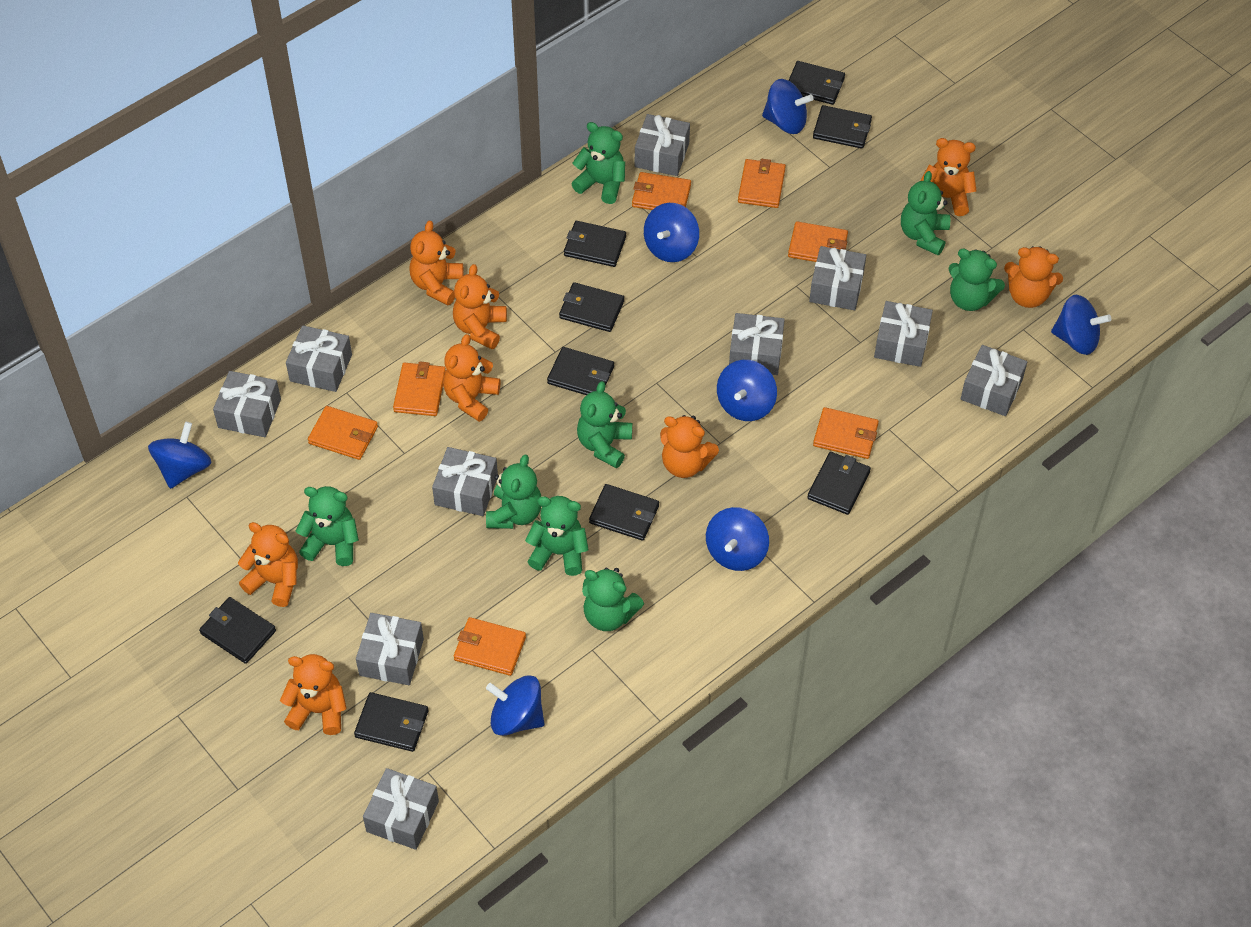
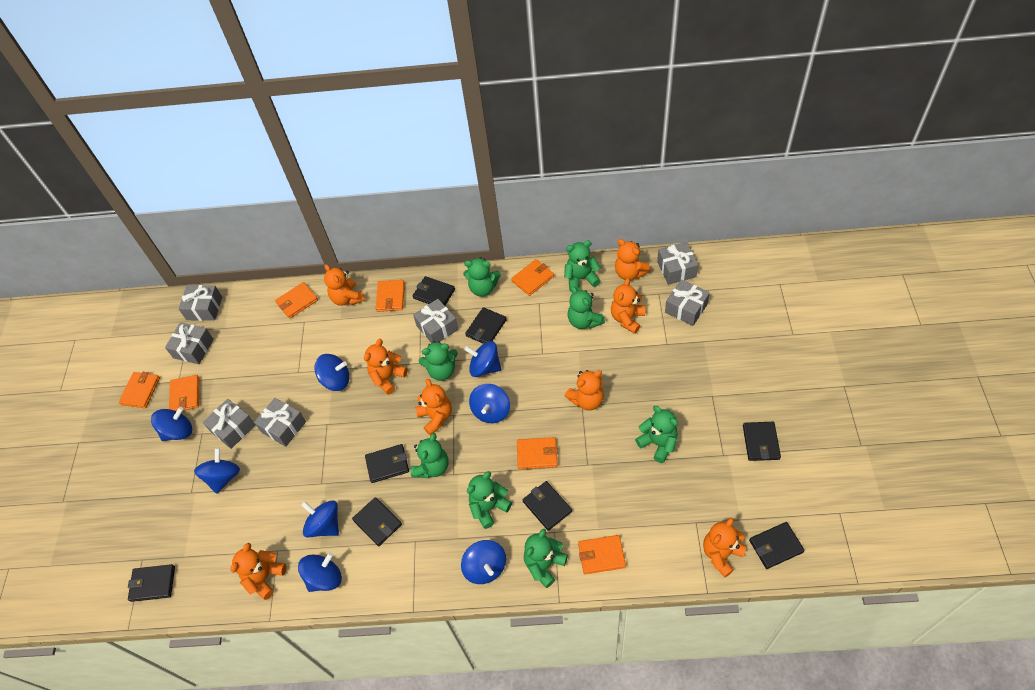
black wallet: [199,597,276,664] [354,692,428,752] [547,347,614,395] [559,282,624,332] [564,221,626,267] [589,484,659,541] [789,61,845,105] [807,452,871,515] [813,105,872,149] = 9 -> [128,564,175,602] [352,497,402,546] [365,444,409,483] [413,276,455,306] [465,307,507,344] [523,481,572,531] [743,422,781,461] [749,522,805,569] = 8
blue spinning top: [148,422,212,489] [486,675,544,736] [644,203,699,262] [706,507,769,571] [717,360,777,421] [762,79,814,134] [1051,295,1111,355] = 7 -> [151,407,192,441] [194,448,240,494] [298,552,342,592] [301,500,339,537] [314,354,350,391] [461,540,506,584] [464,341,501,377] [469,384,510,423] = 8
grey gift: [213,371,281,437] [286,325,352,392] [356,613,424,685] [363,768,439,850] [432,447,498,516] [635,114,690,176] [729,313,785,375] [809,246,866,310] [874,301,933,367] [961,345,1027,416] = 10 -> [165,322,214,364] [179,285,222,321] [203,399,255,449] [254,398,306,447] [413,299,458,343] [657,242,698,285] [665,279,710,326] = 7

